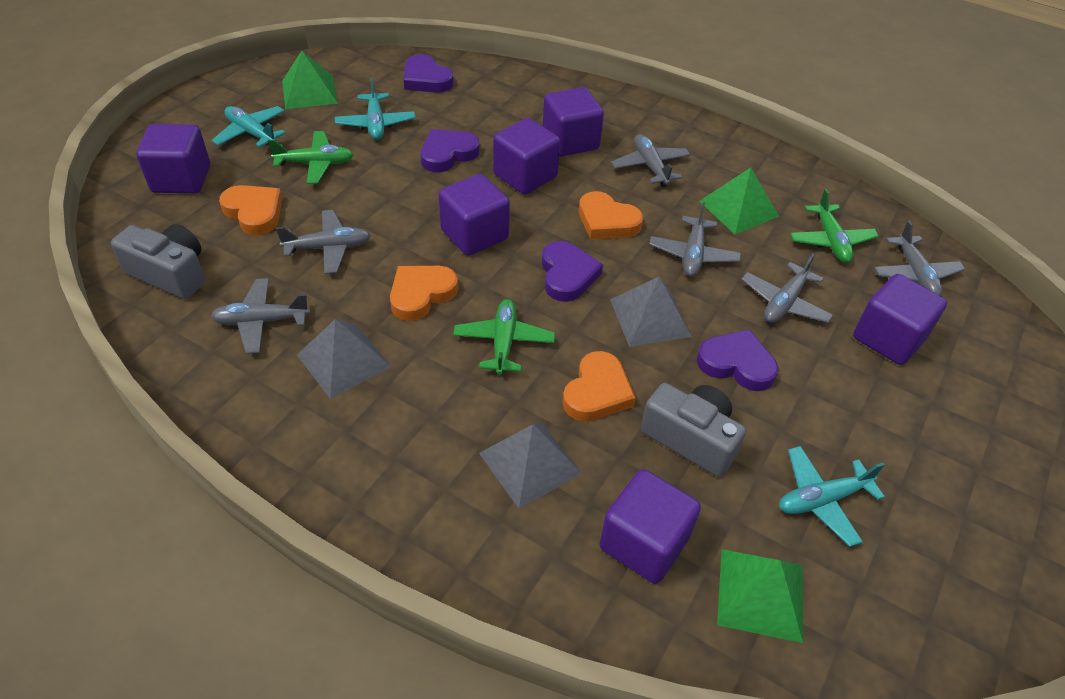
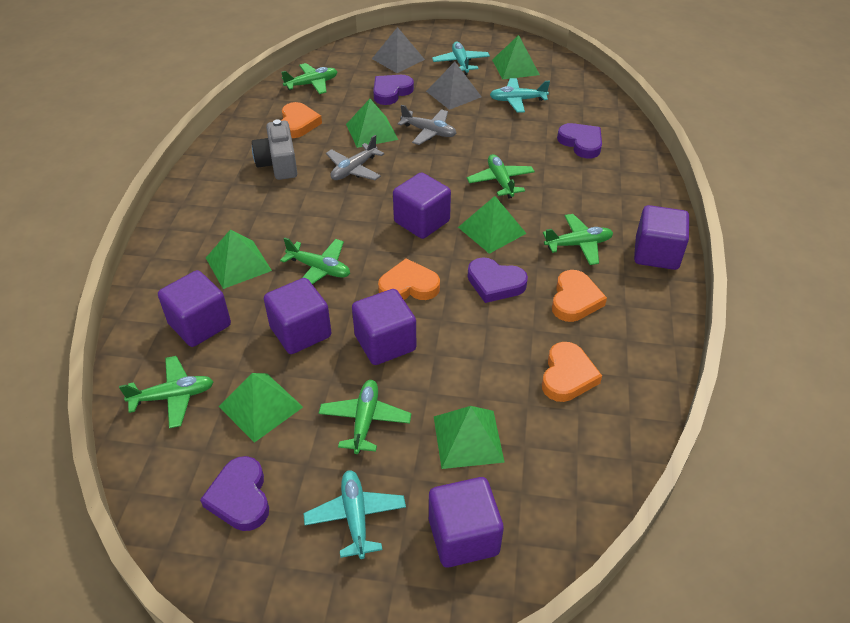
green plane: [268,131,354,184] [453,299,555,375] [790,189,879,263] = 3 -> [119,356,214,428] [280,237,350,284] [281,63,338,94] [319,380,411,454] [467,154,535,199] [543,214,613,265] = 6
green pyramid: [282,51,338,109] [699,167,779,234] [717,549,803,643] = 3 -> [206,230,272,289] [219,373,303,443] [346,99,398,148] [434,406,505,469] [458,196,527,254] [492,35,540,79] = 6
grey camera: [111,224,205,299] [641,383,746,477] = 2 -> [252,119,297,180] = 1
grey plane: [211,278,310,354] [276,210,371,274] [611,134,691,187] [649,202,741,277] [741,254,833,323] [874,220,965,295] = 6 -> [326,135,384,180] [398,105,457,145] = 2
grey pyramid: [297,319,392,399] [479,421,582,509] [610,277,692,347] = 3 -> [372,27,425,73] [426,62,482,110] = 2

